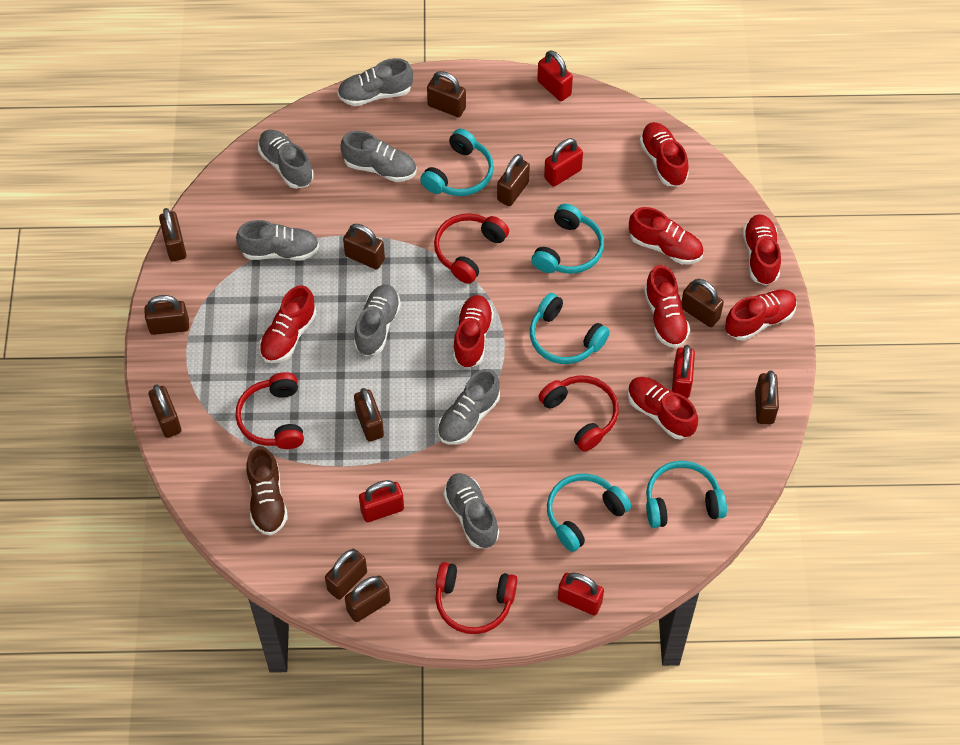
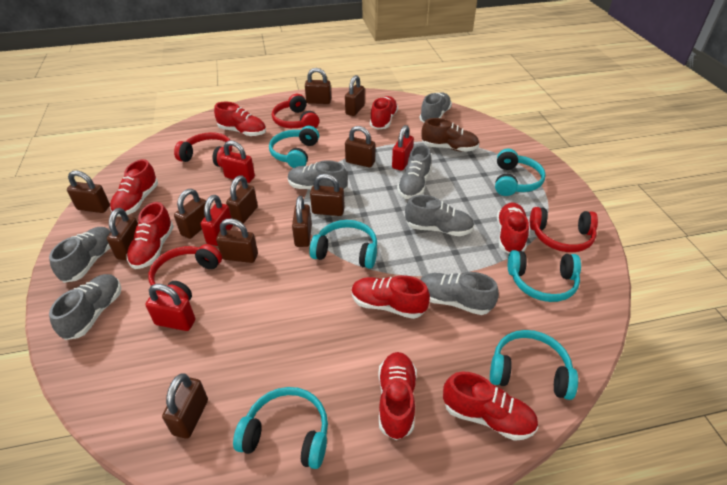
red padlock: [359,480,404,522] [537,50,573,101] [544,138,583,187] [558,572,604,615] [672,345,695,398] = 5 -> [145,284,195,331] [201,195,233,246] [220,141,255,183] [392,125,414,171] = 4
turquoise headphones: [420,129,494,196] [530,293,610,364] [532,204,604,274] [547,474,631,552] [646,461,727,528] = 5 -> [233,387,328,469] [269,126,319,168] [309,220,377,269] [490,330,578,400] [495,149,546,196] [508,250,581,302] = 6

